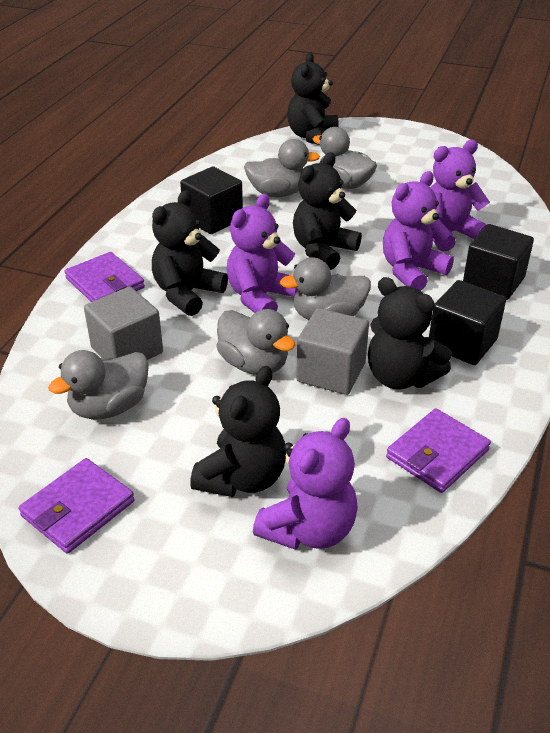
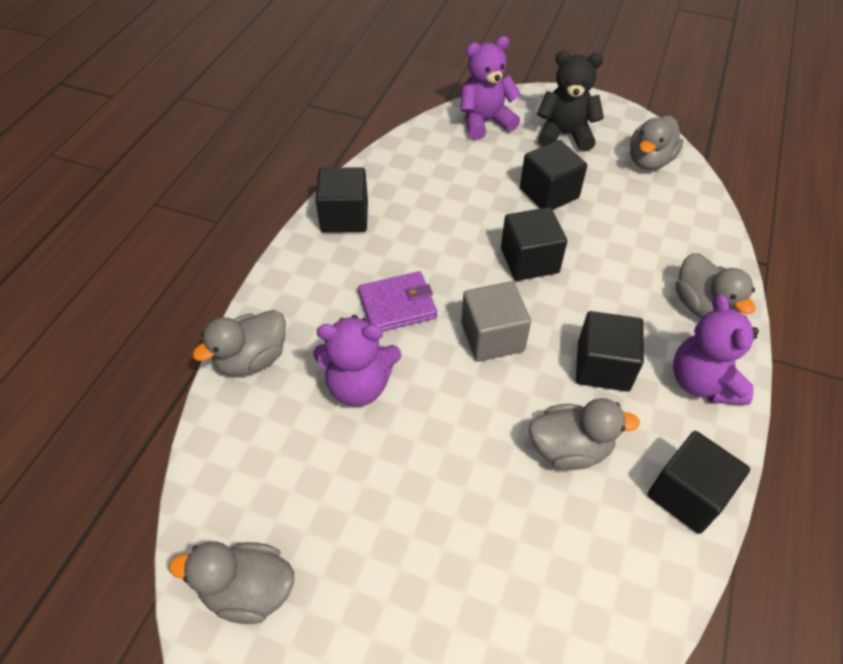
black cube: [180,166,243,234] [429,280,506,365] [463,224,534,300] = 3 -> [315,167,368,233] [501,207,567,281] [520,140,587,210] [576,311,644,392] [648,431,750,534] = 5
black teddy bear: [152,190,228,316] [190,366,286,497] [287,53,339,145] [293,152,362,270] [368,277,452,390] = 5 -> [537,51,604,152] = 1
grey cube: [84,287,163,360] [296,308,369,395] = 2 -> [461,281,531,362] = 1
purple teddy bear: [227,194,298,313] [253,418,358,550] [383,171,454,291] [431,140,490,252] = 4 -> [313,315,401,407] [461,36,521,140] [673,294,759,405] = 3
purple wallet: [19,458,135,554] [64,252,145,302] [386,408,491,493] = 3 -> [358,271,437,331] = 1

